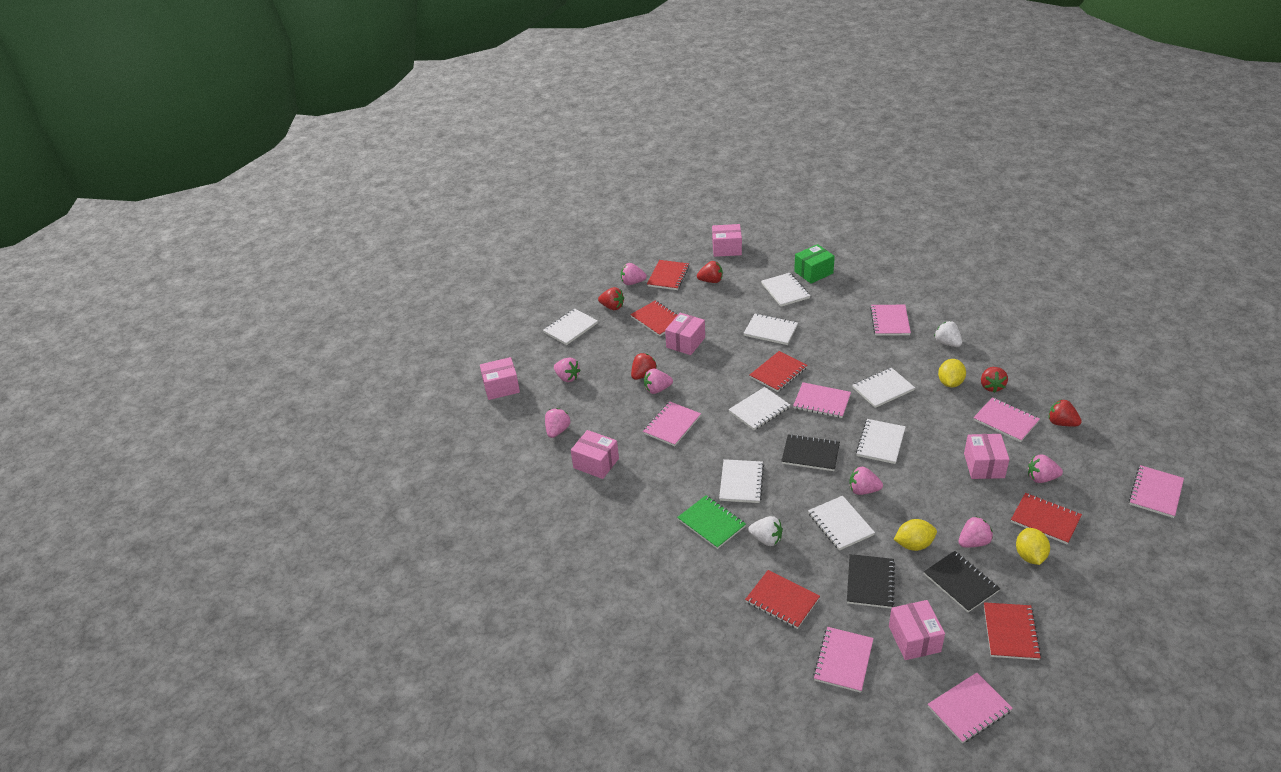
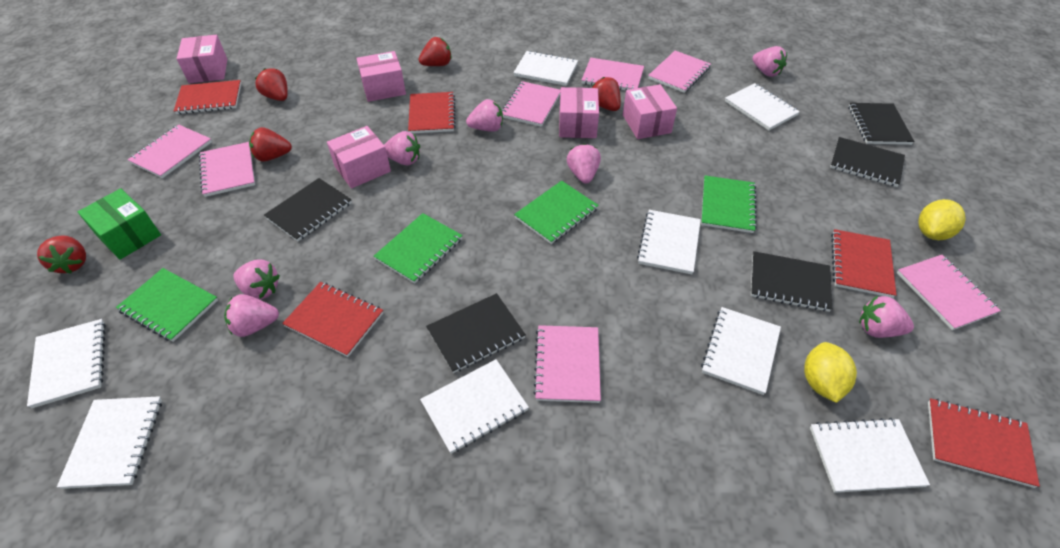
black notebook: [781,434,840,471] [847,554,895,608] [924,551,1000,612] = 3 -> [264,178,352,241] [426,293,526,373] [751,251,832,312] [830,137,905,187] [849,103,914,145] = 5
green notebook: [677,495,746,549] = 1 -> [116,268,218,342] [374,213,463,284] [514,181,599,244] [701,175,757,233] = 4
pink box: [480,357,520,400] [571,430,619,479] [665,313,705,355] [712,224,742,257] [889,600,945,660] [964,434,1010,479] = 6 -> [177,35,227,83] [327,126,391,188] [356,51,406,102] [559,87,599,138] [623,84,677,139] = 5
red notebook: [630,300,677,336] [647,260,690,290] [745,570,820,629] [750,351,807,392] [984,602,1042,660] [1011,493,1082,544] = 6 -> [174,80,241,114] [282,282,383,357] [408,92,456,134] [831,229,897,298] [928,398,1040,488] = 5
white strawberry: [748,516,783,546] [934,321,962,347] = 2 -> none = 0
yellow lemon: [894,519,937,551] [938,359,966,387] [1016,528,1050,565] = 3 -> [804,342,857,403] [918,199,966,240] = 2

